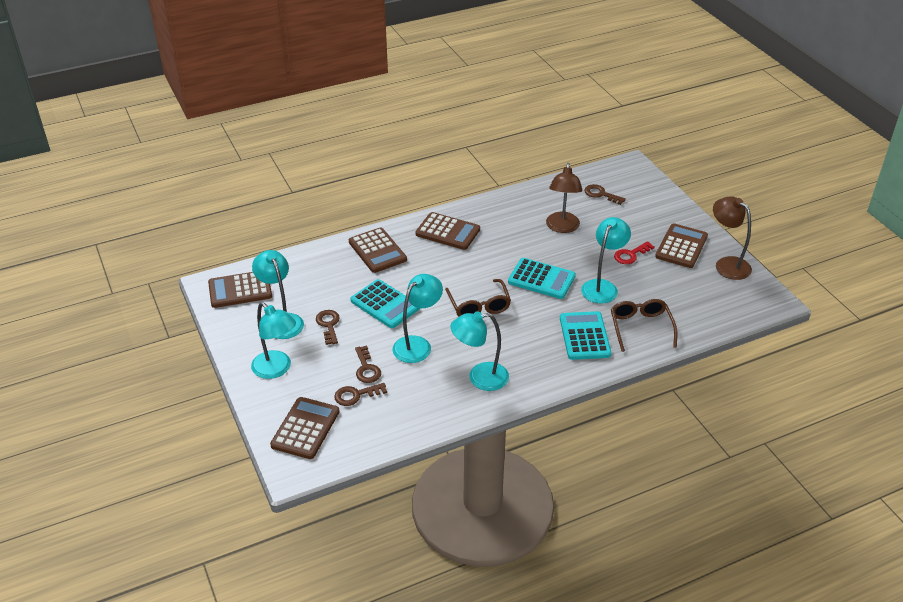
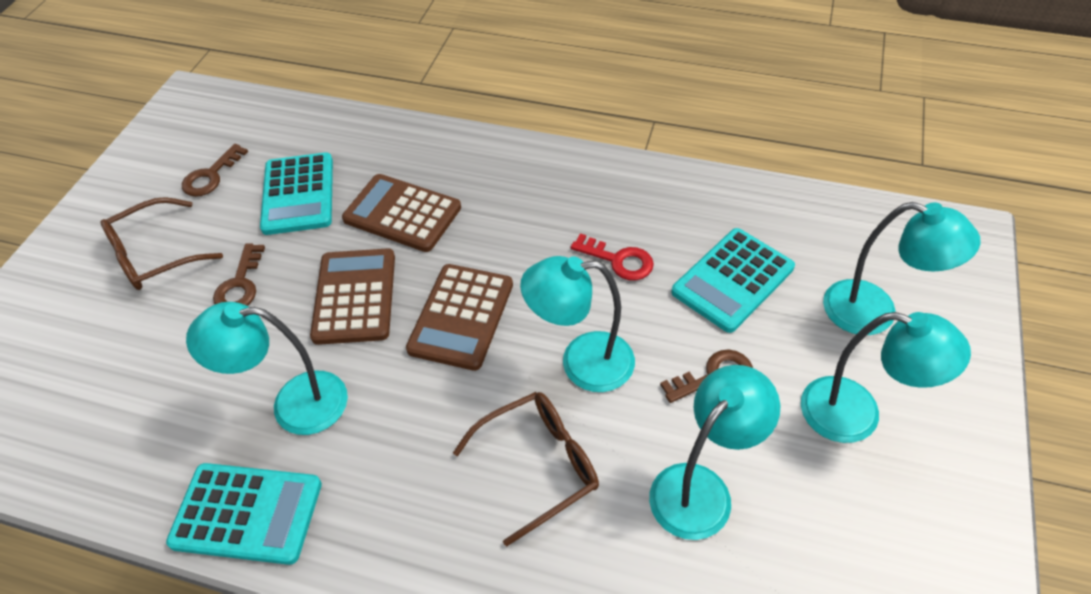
brown calculator: [208,272,272,308] [270,397,340,459] [349,228,407,273] [416,212,480,250] [655,223,708,268] = 5 -> [310,248,395,345] [342,174,461,252] [406,264,513,371] = 3
brown key: [316,310,340,345] [334,383,387,406] [355,346,381,383] [585,184,626,205] = 4 -> [182,144,248,197] [213,243,265,306] [660,349,753,403] = 3
brown lamp: [546,163,583,233] [713,196,752,280] = 2 -> none = 0

